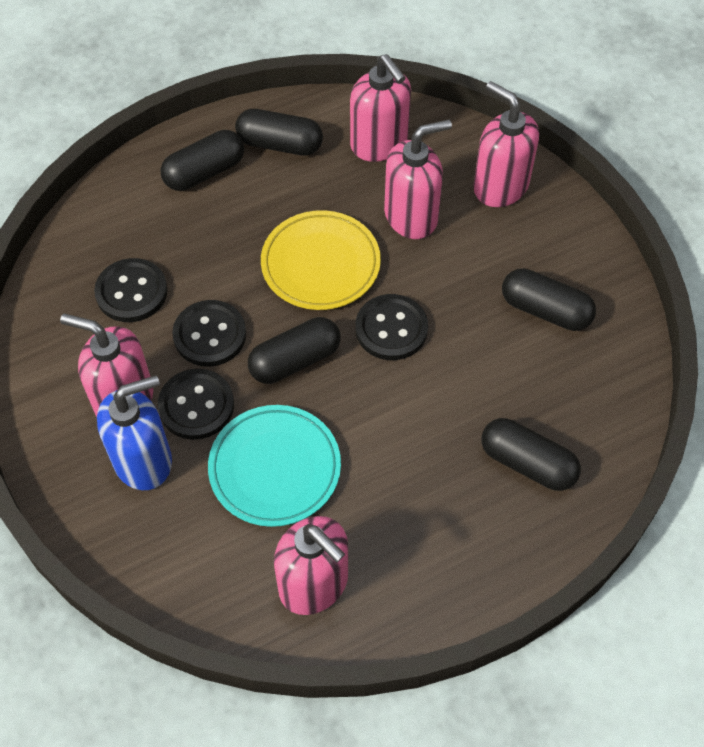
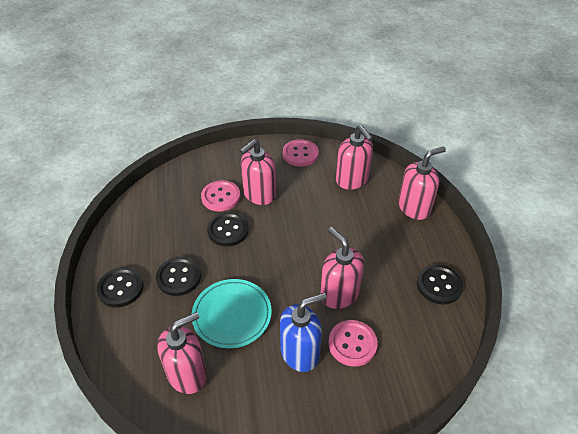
black capsule: [160,130,244,191] [235,109,323,156] [248,317,341,384] [481,418,581,491] [502,268,596,331] = 5 -> none = 0
pink button: none = 0 -> [201,180,240,212] [283,139,319,167] [328,320,378,367] = 3
yellow plate: [261,210,381,310] = 1 -> none = 0

